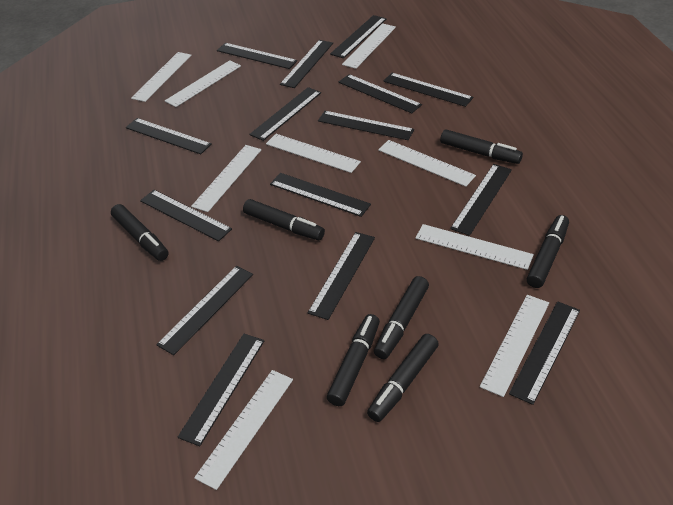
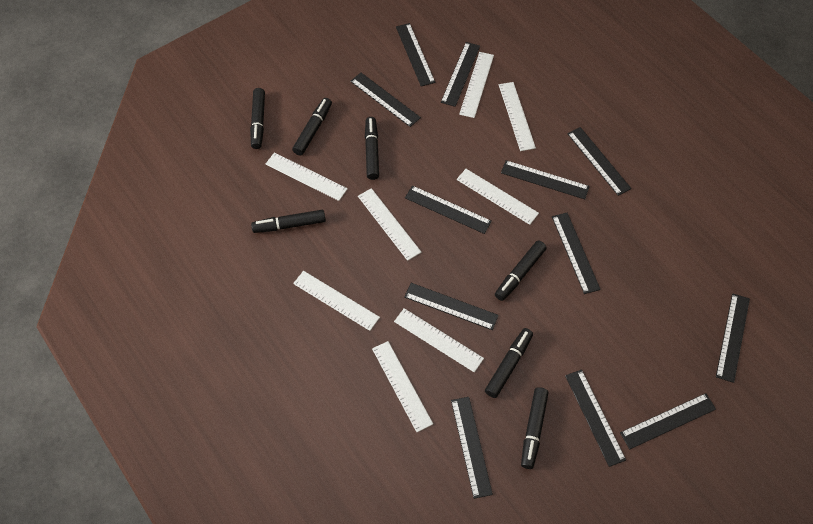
black ruler: [126,118,212,154] [140,190,232,241] [156,266,253,355] [177,334,264,446] [217,43,297,69] [249,87,321,141] [270,173,371,217] [280,40,333,88] [308,232,375,320] [318,111,414,140] [330,15,386,58] [339,74,422,113] [384,73,473,107] [450,164,512,236] [509,301,580,405] = 15 -> [350,73,421,127] [396,23,435,86] [404,283,499,330] [405,185,492,234] [441,42,480,107] [451,397,493,499] [501,160,590,199] [552,213,601,294] [565,369,626,467] [567,127,631,196] [620,393,716,449] [716,293,750,383] = 12
white ruler: [131,52,191,102] [165,60,241,107] [191,145,261,212] [194,370,293,490] [266,134,361,173] [342,23,396,69] [378,140,476,187] [416,224,534,270] [480,295,549,397] = 9 -> [266,152,348,201] [293,271,380,331] [358,188,421,261] [372,341,433,432] [394,308,484,372] [457,169,539,225] [459,52,494,118] [499,82,536,151] = 8

